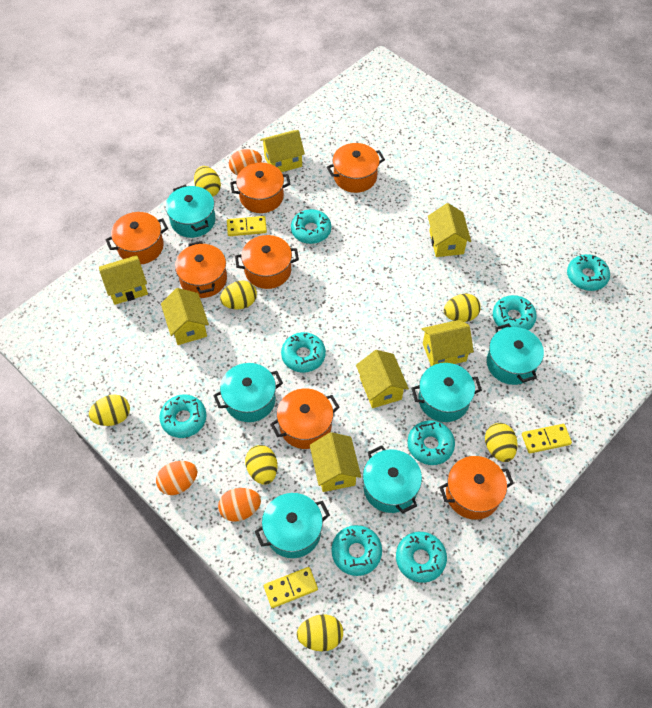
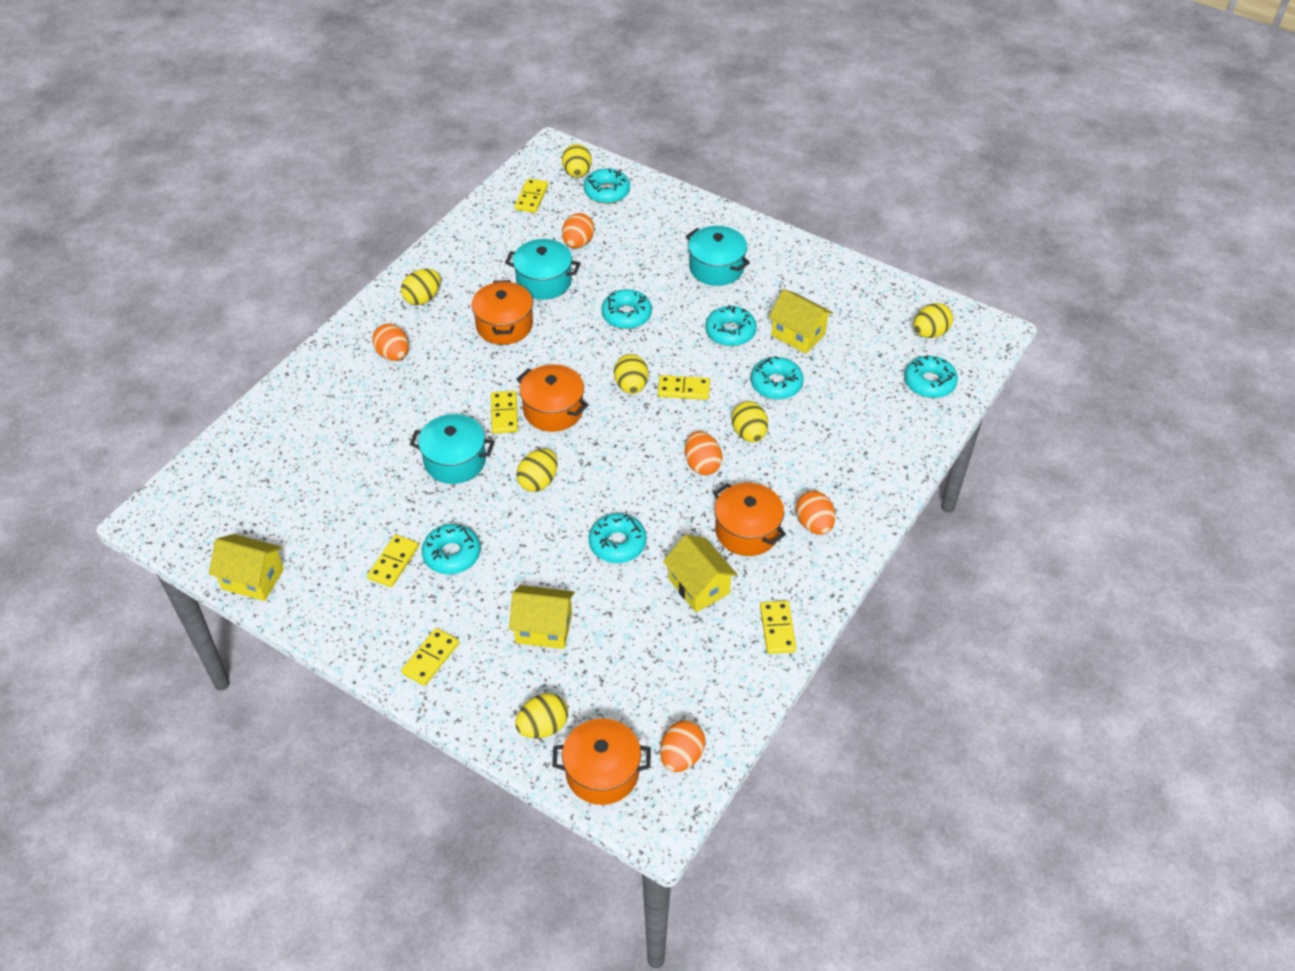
orange egg: [156,461,197,495] [218,488,261,522] [229,149,262,175] = 3 -> [372,324,409,361] [562,213,594,248] [660,720,705,772] [685,431,722,475] [796,491,835,535] = 5
orange pot: [105,212,168,264] [175,241,227,298] [230,163,291,213] [235,235,299,289] [270,389,340,449] [327,143,385,193] [439,456,514,520] = 7 -> [471,280,533,345] [516,364,588,432] [552,718,651,805] [713,483,786,556] = 4
turquoise donut: [159,395,207,438] [281,332,326,373] [291,209,331,244] [331,525,382,576] [396,532,447,583] [407,420,455,465] [493,295,537,331] [567,254,610,291] = 8 -> [422,524,481,574] [584,168,630,204] [589,513,647,563] [601,289,652,329] [705,305,757,346] [751,356,804,400] [904,355,958,398] = 7
turquoise pot: [165,185,216,238] [213,363,283,422] [255,493,330,558] [363,445,422,513] [411,363,482,422] [487,323,544,385] = 6 -> [410,414,494,484] [505,239,580,300] [686,226,750,286] = 3
yellow domino: [227,216,267,236] [264,567,318,608] [522,424,572,453] = 3 -> [367,535,419,587] [401,628,459,686] [491,391,518,434] [515,178,548,213] [658,375,710,400] [760,601,796,654] = 6
yellow house: [99,255,148,305] [161,288,209,345] [260,130,305,172] [310,432,361,492] [356,350,409,408] [422,320,474,366] [428,203,471,257] = 7 -> [209,534,284,601] [509,585,575,649] [663,535,737,612] [769,289,833,354] = 4

